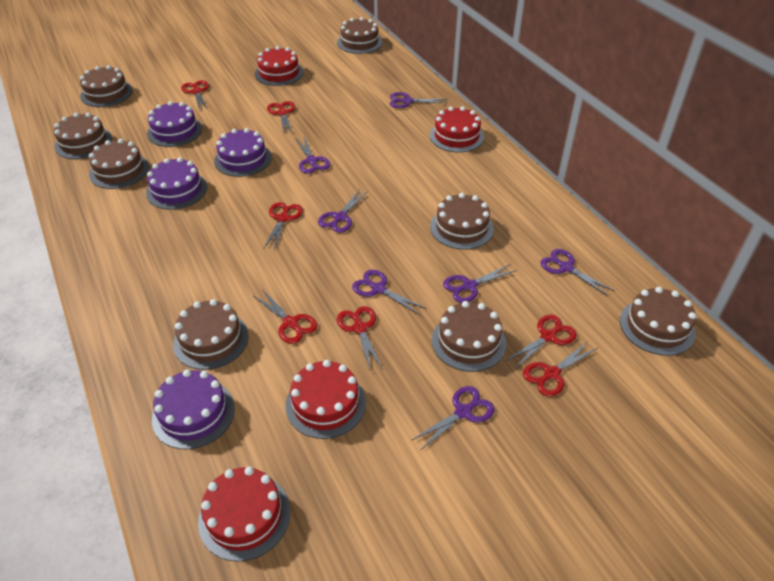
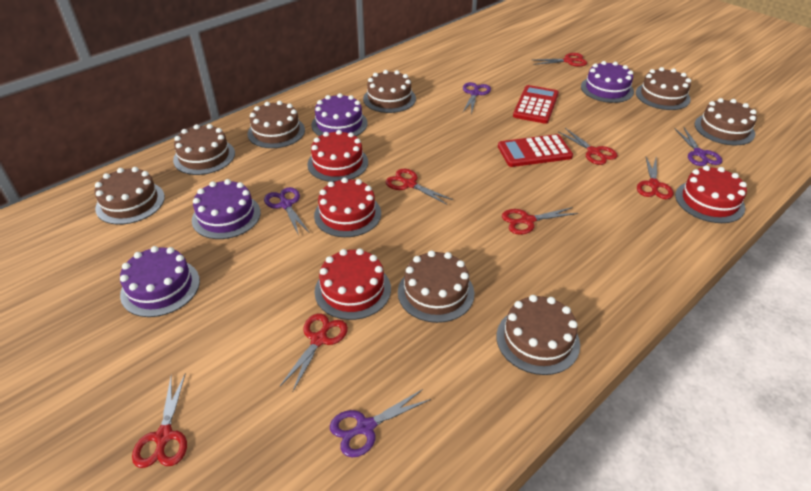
purple scissors: [295,137,330,174] [318,190,368,233] [352,270,426,315] [390,92,447,108] [412,386,495,451] [443,264,517,303] [540,249,615,296] = 7 -> [264,187,310,236] [330,389,431,458] [463,82,491,114] [674,127,722,166] = 4
red calculator: none = 0 -> [498,134,573,167] [513,85,559,124] = 2

